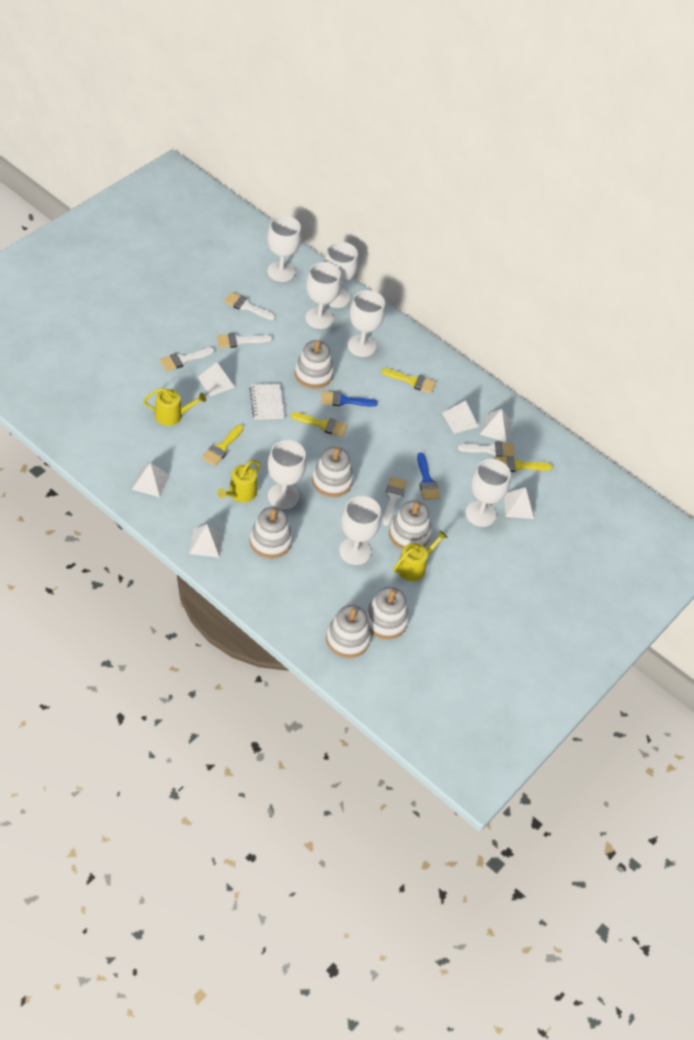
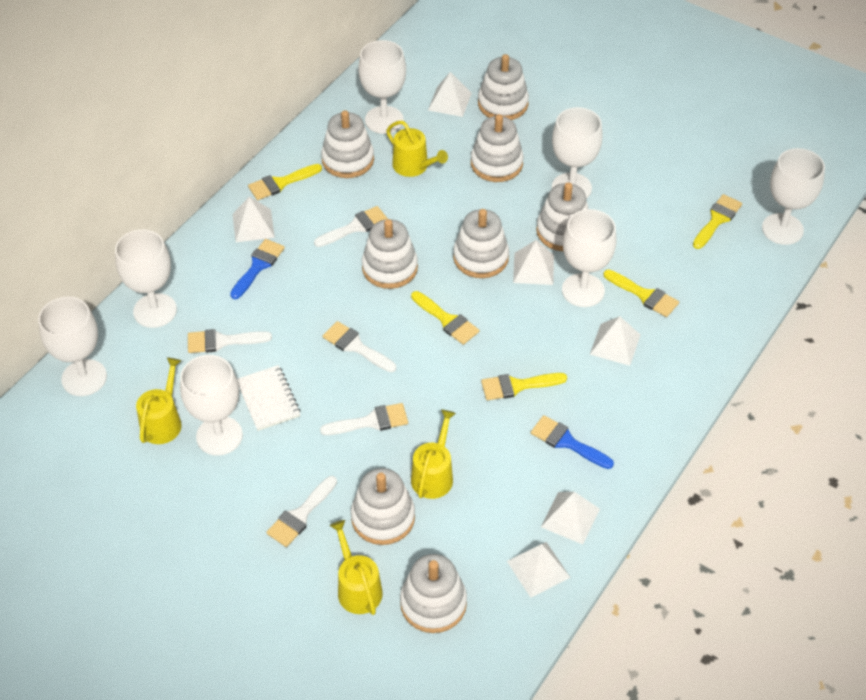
white stacking toy: [249,507,292,558] [295,340,334,389] [312,447,353,497] [326,605,371,658] [365,587,409,639] [389,500,432,549] = 6 -> [321,110,374,178] [351,468,415,545] [362,219,418,289] [400,554,467,633] [453,209,509,278] [471,114,524,182] [478,54,529,120] [536,182,588,252] = 8
yellow brush: [202,425,244,466] [291,412,348,437] [381,368,436,393] [495,456,552,472] = 4 -> [248,164,322,200] [411,291,480,345] [481,373,567,400] [604,270,679,317] [693,194,742,249] = 5
yellow watering can: [143,388,206,426] [217,460,261,502] [393,530,448,581] = 3 -> [136,357,182,444] [330,520,383,615] [386,121,448,177] [411,409,456,499] = 4

